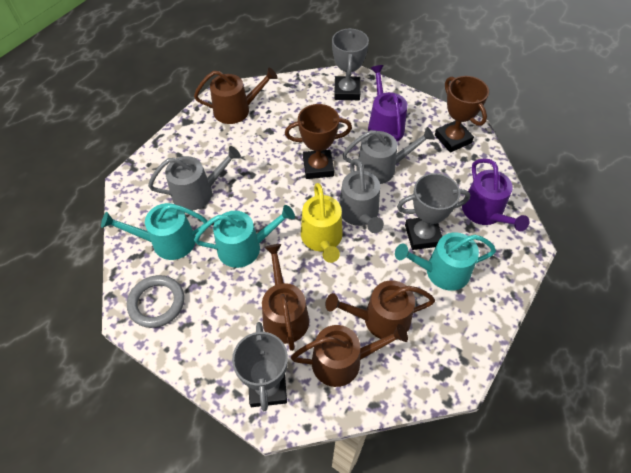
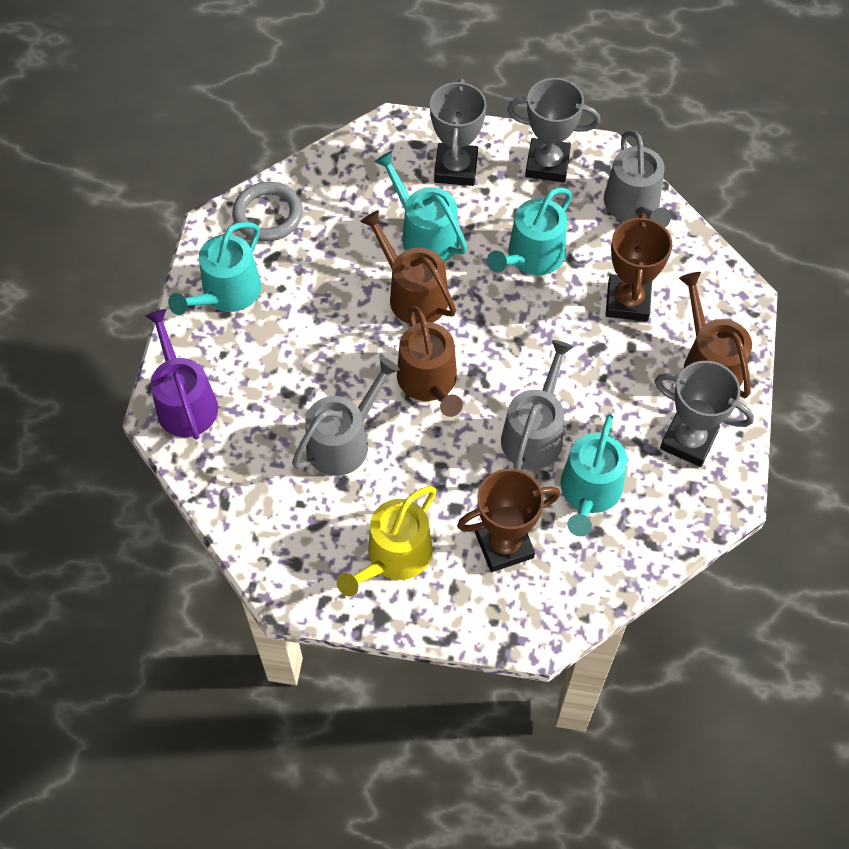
brown watering can: [194,67,278,124] [262,244,309,351] [291,324,408,387] [325,280,435,340] = 4 -> [360,210,456,324] [397,305,463,417] [679,272,752,398] = 3
purple watering can: [368,65,407,141] [462,158,530,232] = 2 -> [145,309,218,440] = 1
turquoise watering can: [101,203,208,260] [194,205,295,268] [395,232,496,291] = 3 -> [168,222,261,315] [374,151,467,262] [487,188,572,275] [560,414,627,536] = 4

